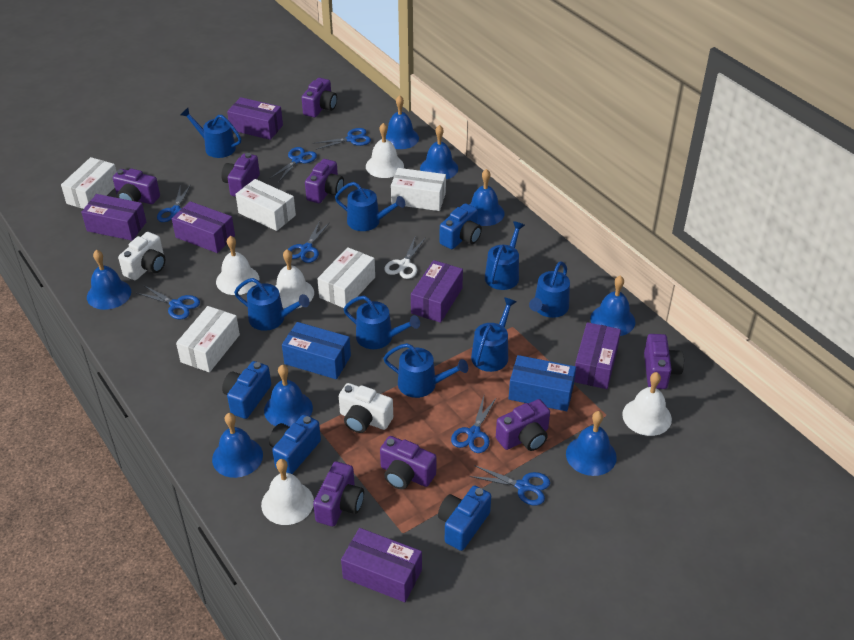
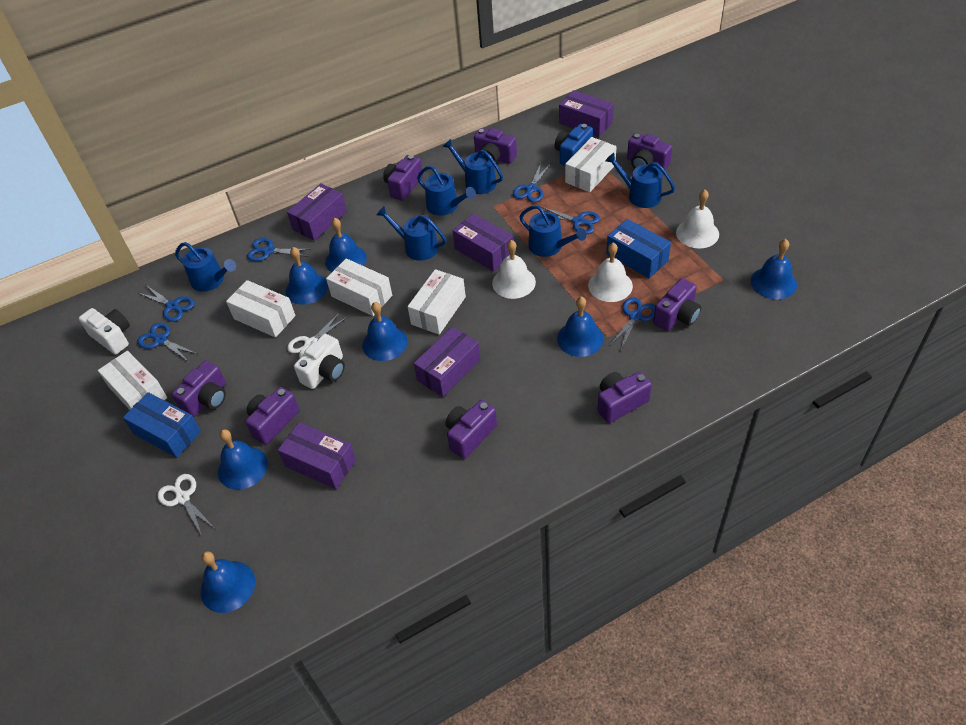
blue bell: [87,250,131,310] [212,413,263,478] [264,365,313,427] [386,95,419,149] [420,125,458,179] [469,169,504,226] [566,411,617,476] [590,275,636,336] = 8 -> [201,551,255,613] [218,429,268,490] [286,247,328,305] [325,218,367,272] [362,302,408,361] [557,297,604,357] [751,239,797,299] = 7
blue camera: [222,361,271,419] [269,415,321,474] [438,486,491,551] [439,203,482,249] = 4 -> [555,124,593,166] = 1
blue scissors: [137,285,200,320] [157,184,191,222] [271,147,317,183] [288,221,330,263] [313,128,371,150] [451,396,497,453] [470,465,550,506] = 7 -> [138,285,195,322] [138,322,197,362] [247,238,311,261] [513,163,550,202] [540,206,600,234] [609,297,655,349] = 6
blue watering can: [181,108,241,158] [234,278,310,331] [335,182,405,231] [344,296,420,349] [383,343,468,398] [471,297,516,372] [485,221,525,290] [529,261,570,318] = 8 -> [175,242,236,292] [376,206,447,261] [417,166,476,216] [442,139,503,194] [519,205,586,257] [605,153,675,208] = 6
purple box: [81,194,146,241] [172,201,235,253] [227,97,283,140] [341,528,422,602] [411,260,463,323] [574,322,621,389] = 6 -> [278,422,356,489] [287,183,347,241] [414,327,480,397] [453,214,513,272] [559,90,614,137] = 5
white bell: [216,236,259,295] [261,459,314,525] [275,249,314,309] [366,123,404,178] [622,372,672,436] = 5 -> [492,240,536,299] [588,243,633,302] [676,190,719,248] = 3
white scissors: [384,235,426,279] = 1 -> [157,474,214,536] [287,312,349,358] = 2

